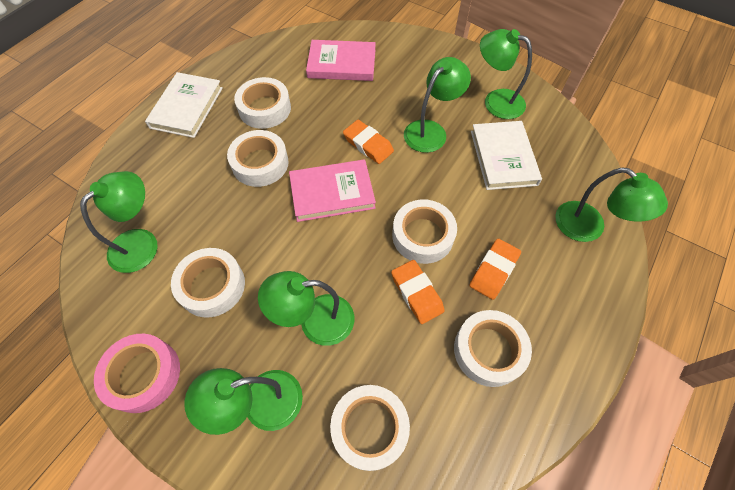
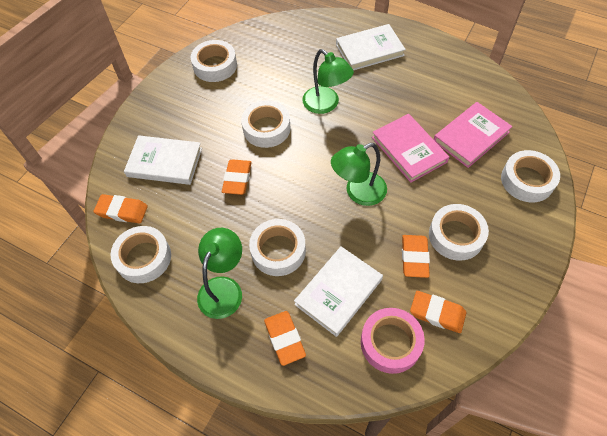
green lamp: [80,171,158,273] [184,368,303,435] [258,271,354,346] [404,57,471,153] [480,29,532,119] [555,167,668,242] = 6 -> [197,228,242,319] [302,49,354,114] [331,143,387,206] = 3
orange eraser: [343,120,394,164] [391,260,445,324] [469,239,521,300] = 3 -> [94,194,148,223] [222,159,251,195] [264,311,306,366] [402,235,430,278] [410,291,466,333] = 5
white book: [145,72,223,138] [471,121,542,190] = 2 -> [124,135,202,185] [294,246,383,337] [336,24,406,70] = 3

